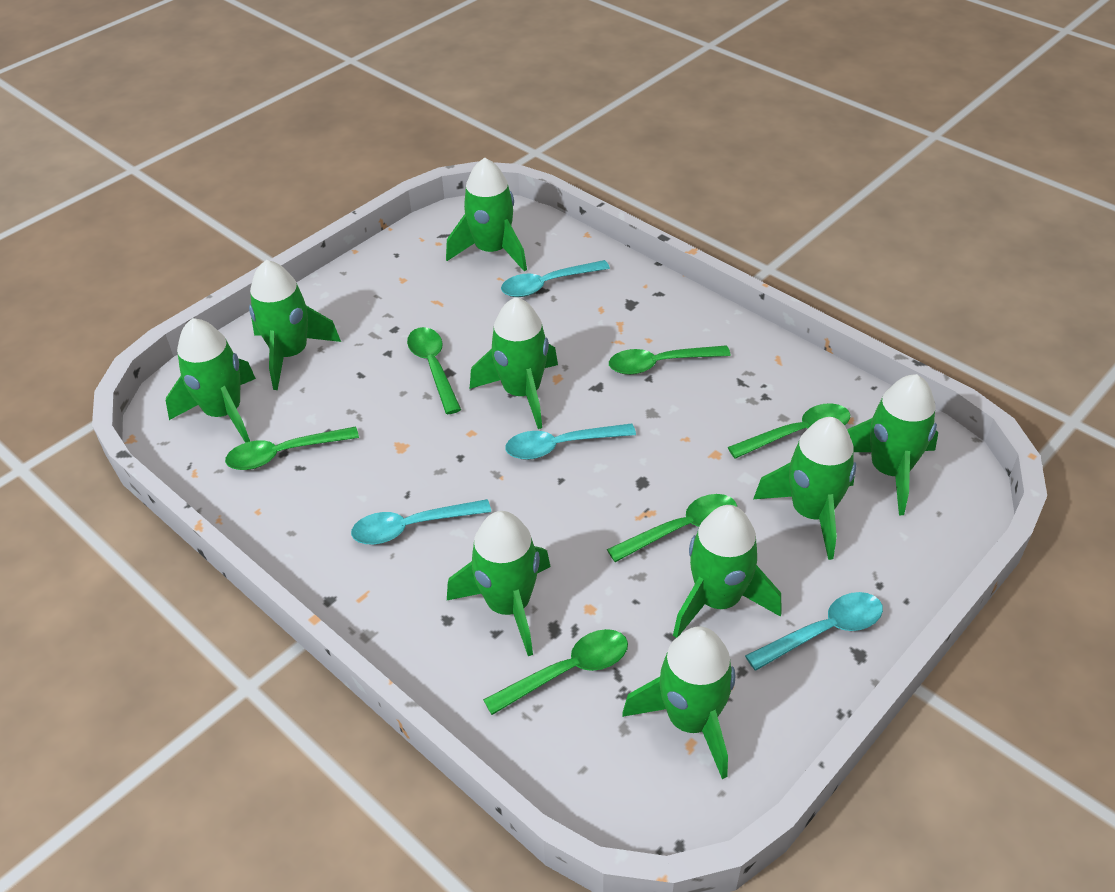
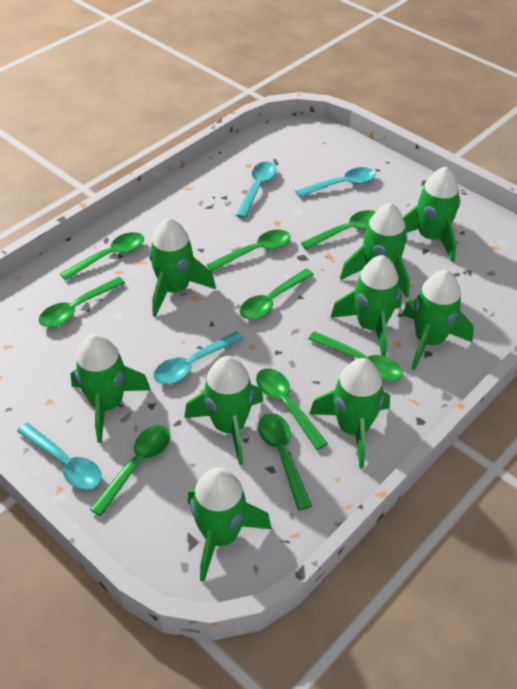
green spoon: [225,427,359,470] [407,327,461,415] [483,629,628,715] [607,494,737,562] [609,345,731,375] [728,403,850,459] = 6 -> [39,277,125,327] [60,232,144,280] [90,425,170,516] [206,229,290,272] [240,269,314,320] [256,368,328,450] [258,413,312,511] [301,210,376,250] [308,331,403,381] = 9

